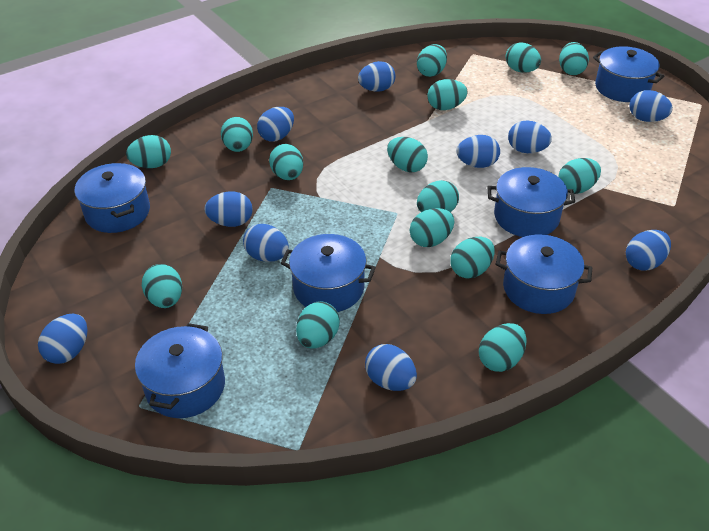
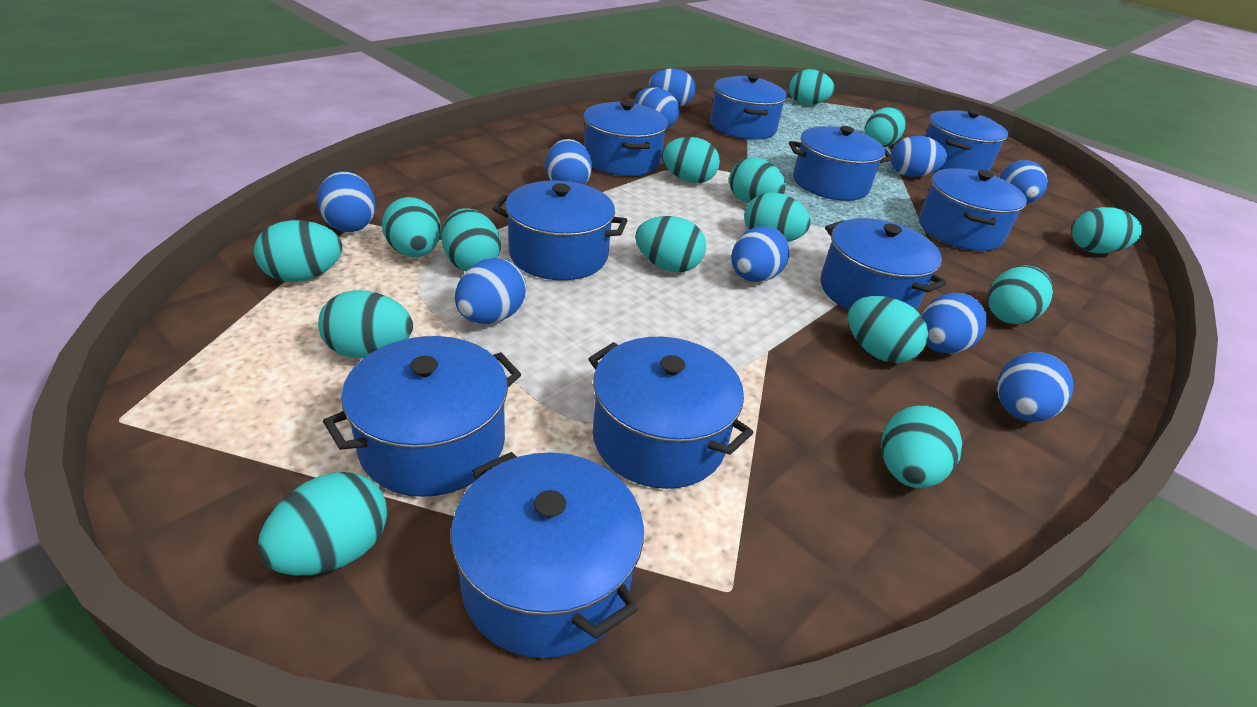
blue pot: [75,163,150,233] [135,323,225,418] [281,234,376,312] [488,167,575,237] [496,234,592,314] [593,46,664,102] = 6 -> [323,336,521,497] [451,452,644,658] [492,180,628,280] [583,100,668,176] [588,337,753,489] [710,74,787,140] [789,126,893,201] [820,218,947,310] [919,168,1027,251] [925,109,1008,171] = 10

